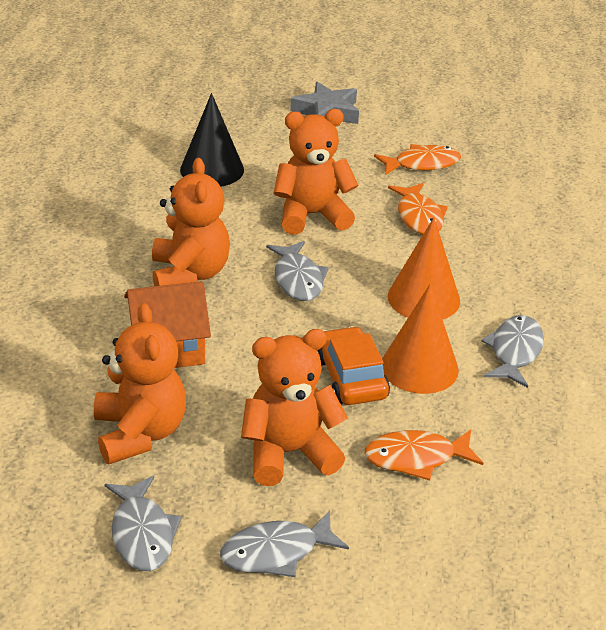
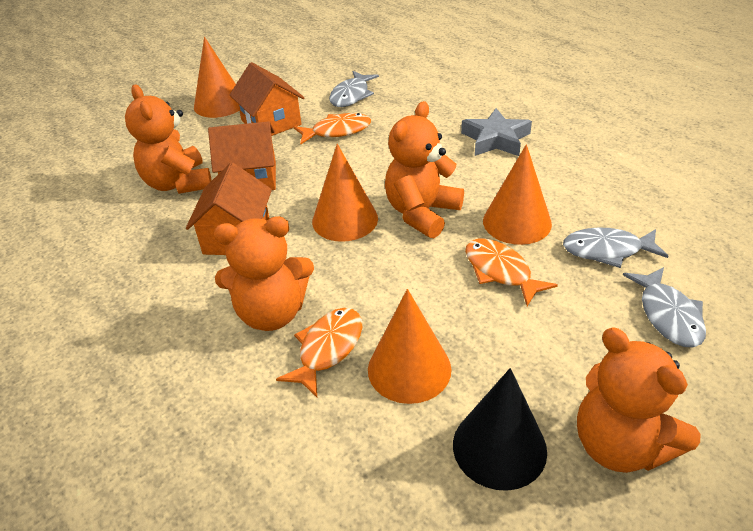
grey fish: [104,475,182,571] [220,510,349,577] [266,241,329,301] [481,315,544,388] = 4 -> [329,71,379,107] [563,228,668,268] [623,267,706,347] = 3
orange car: [317,326,390,405] = 1 -> none = 0
orange cone: [382,284,459,394] [388,217,460,320] = 2 -> [194,37,239,118] [312,144,378,242] [368,289,452,404] [483,144,552,245] = 4
orange house: [124,281,211,368] = 1 -> [186,163,272,255] [208,121,276,190] [230,62,305,136] = 3

